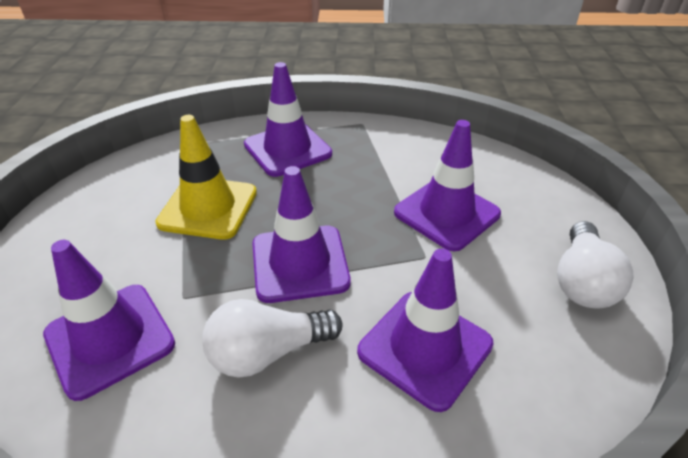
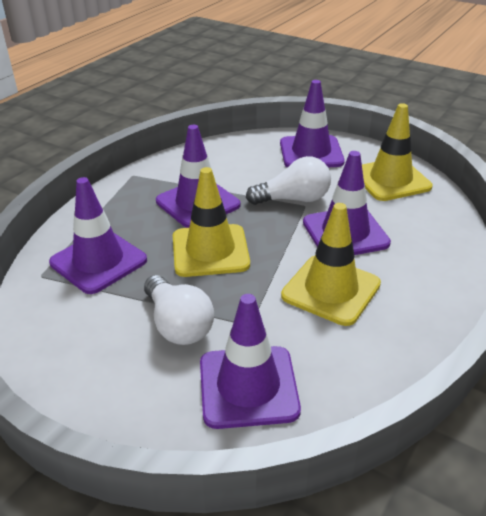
yellow traffic cone: [155,115,257,240] = 1 -> [173,167,250,277] [281,203,381,326] [362,103,433,201] = 3

